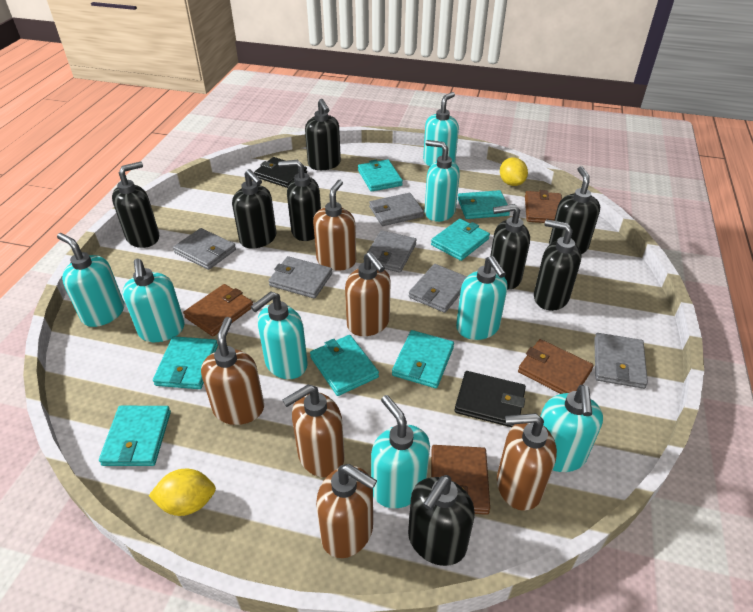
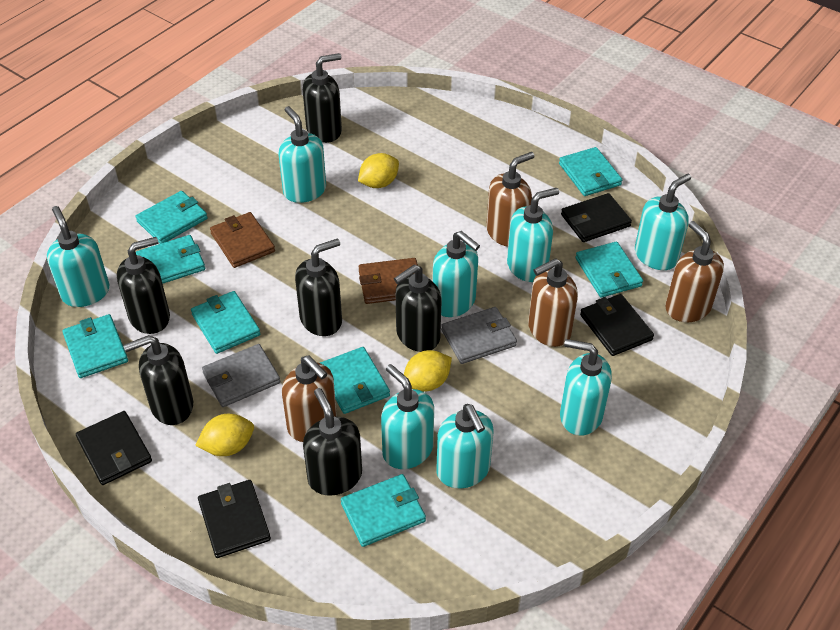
black soap dispenser: [112,161,159,248] [232,169,276,248] [278,160,321,241] [305,99,341,170] [408,475,475,566] [490,204,530,290] [534,219,581,311] [549,166,600,254] = 8 -> [117,237,170,334] [123,335,193,425] [295,239,342,336] [303,53,342,143] [303,388,362,496] [394,264,442,352] = 6
black wallet: [254,157,307,188] [454,371,526,427] = 2 -> [76,411,152,485] [198,480,271,558] [561,193,632,242] [580,294,654,356] = 4
brown soap dispenser: [201,317,264,425] [283,385,345,477] [313,180,356,271] [316,464,377,558] [345,252,391,336] [497,413,557,511] = 6 -> [282,355,337,442] [486,152,534,247] [528,258,578,347] [665,221,724,322] = 4
brown wallet: [183,284,253,337] [431,445,490,515] [518,339,594,394] [525,190,562,223] = 4 -> [210,212,275,268] [358,258,418,304] = 2
grey wallet: [173,228,236,270] [268,256,332,299] [367,230,417,273] [369,193,424,226] [409,264,467,313] [594,333,648,389] = 6 -> [202,344,280,407] [441,307,517,364] = 2
turquoise wallet: [99,406,171,466] [153,336,218,389] [310,335,379,396] [358,159,403,192] [392,330,454,388] [431,219,490,261] [458,190,510,219] = 7 -> [62,314,128,378] [136,191,208,244] [136,235,205,284] [191,291,260,354] [320,347,390,414] [341,474,426,547] [559,147,622,196] [575,241,643,298] = 8
yellow lemon: [149,469,216,516] [500,157,528,186] = 2 -> [195,414,254,456] [358,153,399,188] [404,350,452,392] = 3

